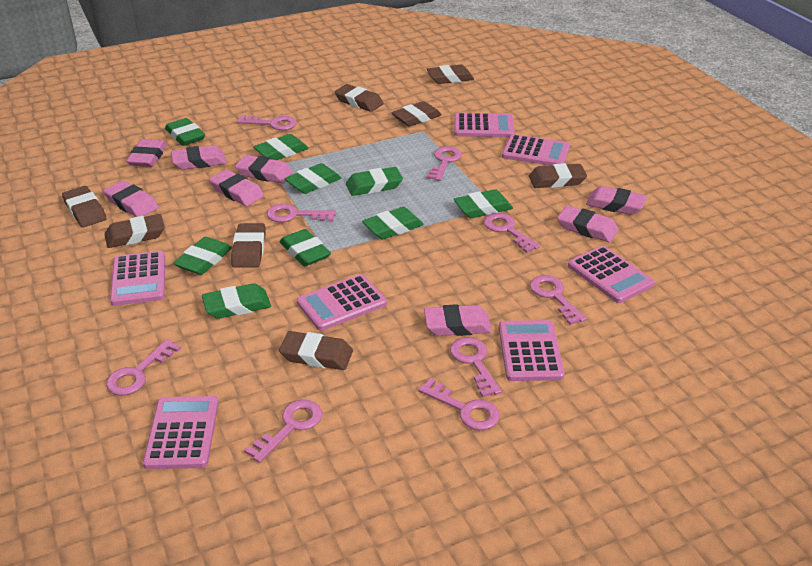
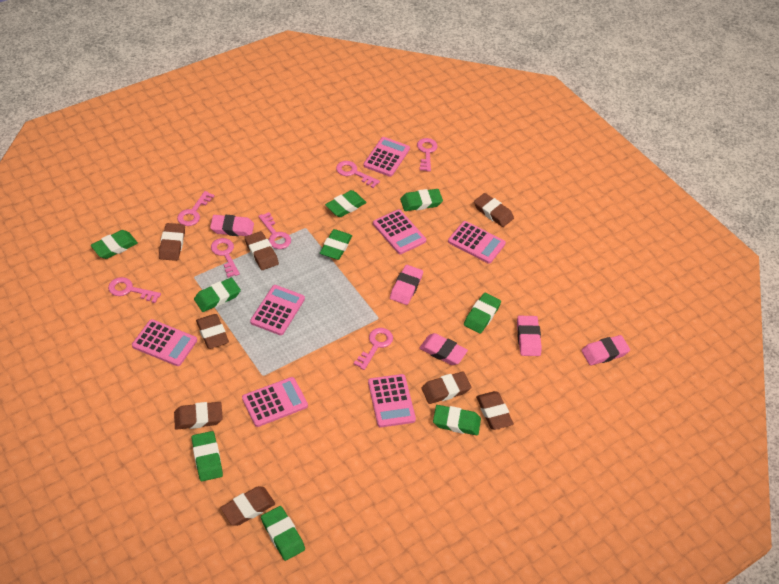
pink eraser: [103,180,159,217] [126,139,167,167] [171,145,226,170] [209,170,264,206] [235,155,293,183] [424,304,492,336] [557,205,619,242] [586,186,647,215] = 8 -> [210,215,254,236] [390,265,423,305] [419,333,468,365] [517,316,542,356] [581,335,630,366] = 5
pink key: [106,339,181,396] [237,115,297,130] [244,400,322,463] [267,204,336,222] [418,378,500,430] [426,146,462,181] [450,337,502,397] [484,213,540,253] [530,275,587,325] = 9 -> [108,277,161,303] [177,191,215,226] [211,238,240,278] [258,212,291,249] [336,161,380,188] [354,328,393,370] [417,138,437,172] = 7

